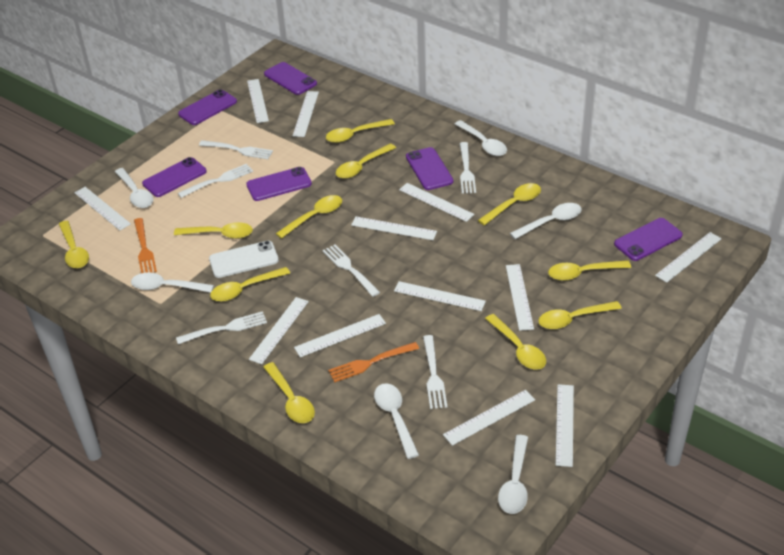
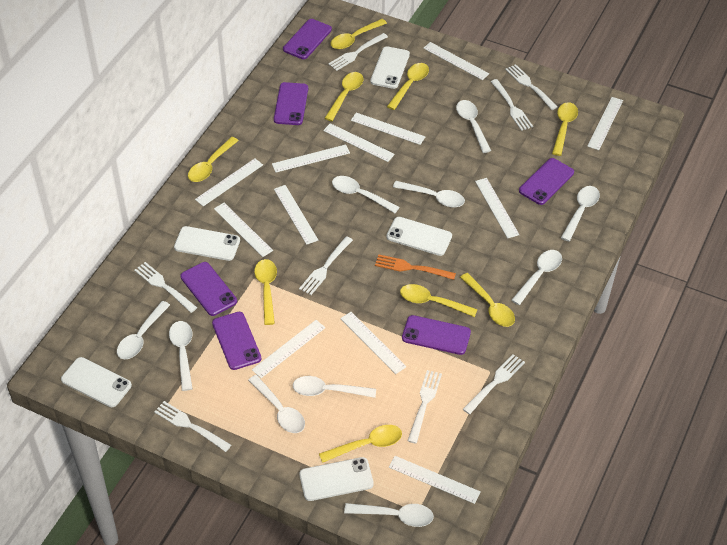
orange fork: [134,218,157,273] [328,342,419,383] = 2 -> [375,255,456,280] = 1
white fork: [176,311,267,344] [178,164,253,198] [199,140,273,159] [323,245,380,297] [423,335,447,409] [460,142,476,194] = 6 -> [134,262,197,313] [154,401,231,452] [299,236,353,295] [328,33,388,71] [408,370,442,444] [463,354,525,415] [491,79,533,131] [505,64,558,110] = 8
white phone: [209,241,279,278] = 1 -> [61,357,132,407] [174,226,240,261] [299,457,374,501] [370,46,410,89] [386,217,452,256] = 5
white spoon: [115,168,153,208] [131,273,214,293] [374,383,419,459] [455,120,507,156] [498,435,528,514] [510,203,581,239] = 6 -> [117,301,170,359] [169,321,193,391] [248,375,305,433] [293,376,376,398] [332,176,400,213] [344,503,434,527] [393,181,465,207] [456,100,491,153] [511,250,562,305] [561,186,600,241] = 10
yellow spoon: [59,221,89,268] [174,222,253,239] [210,267,290,302] [263,362,315,423] [276,195,342,239] [326,119,395,143] [336,144,396,179] [478,183,541,225] [485,314,546,370] [538,301,622,329] [548,260,631,281] = 11 -> [188,137,239,182] [254,259,277,325] [319,425,402,463] [325,72,364,121] [331,19,387,49] [387,63,429,110] [400,284,478,317] [460,273,515,327] [552,102,578,156] = 9

